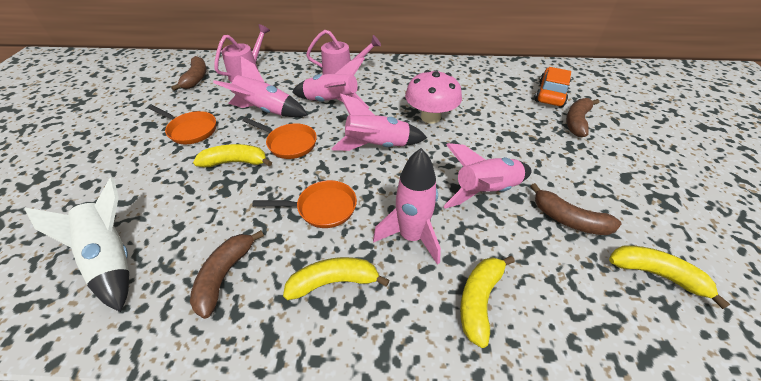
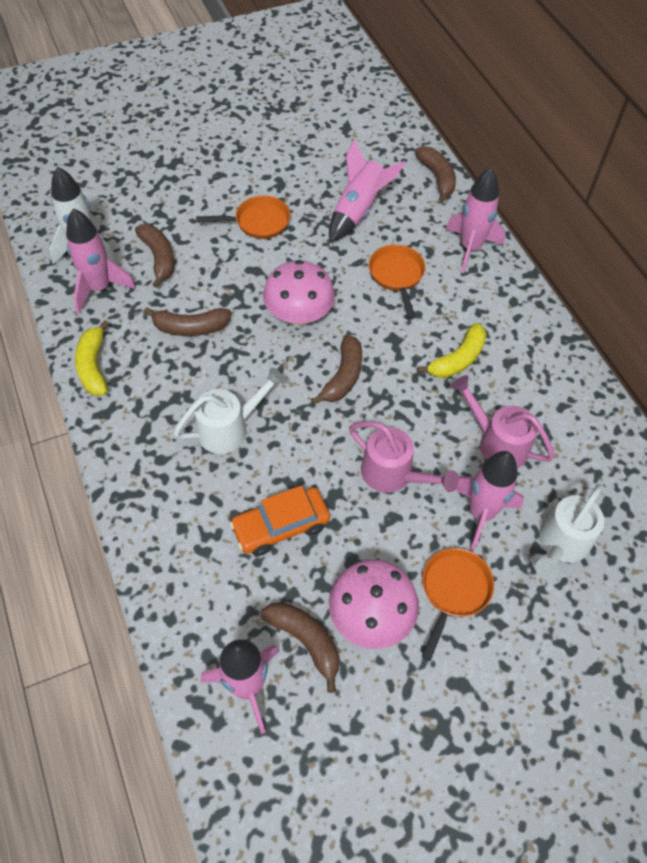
brown banana: [171,56,207,91] [190,230,264,319] [530,183,622,235] [566,98,599,137] = 4 -> [135,224,174,288] [144,307,231,336] [261,602,340,693] [311,335,362,405] [415,146,456,202] = 5
pink mushroom: [405,70,462,124] = 1 -> [263,260,335,326] [329,560,419,649] = 2
white watering can: none = 0 -> [174,367,286,454] [535,484,604,580] = 2
yellow banana: [193,144,272,168] [283,257,390,300] [460,256,515,348] [609,246,731,309] = 4 -> [75,320,109,396] [417,323,487,378] = 2

